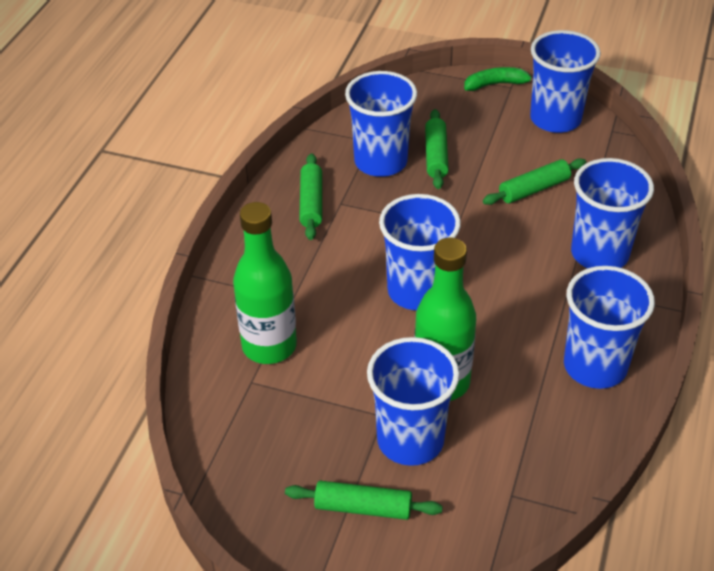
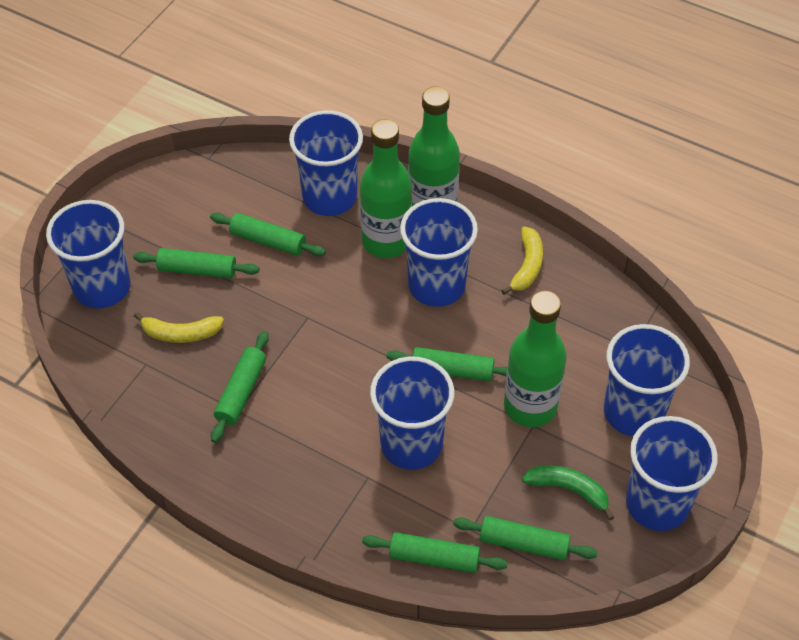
green bottle: [233,202,297,364] [415,237,476,401] = 2 -> [360,119,412,258] [408,87,460,206] [504,291,566,427] = 3
green rolling pin: [285,481,443,520] [299,153,322,240] [425,109,449,189] [483,158,586,205] = 4 -> [133,248,259,278] [210,213,326,256] [211,331,269,443] [362,532,508,573] [386,347,507,381] [453,516,597,560] = 6
yellow banana: none = 0 -> [134,312,224,343] [501,227,543,295] = 2

